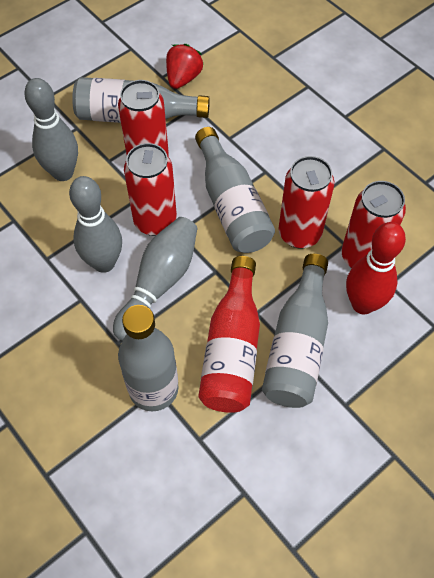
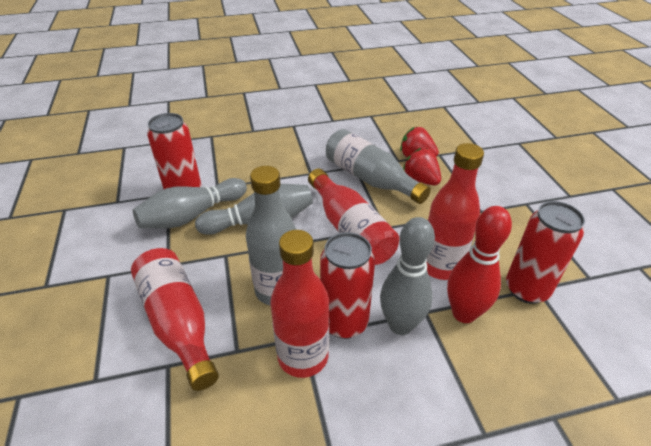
grey bottle: [72,77,210,123] [118,305,179,411] [195,127,275,253] [262,254,328,408] = 4 -> [246,166,296,306] [326,129,431,204] = 2
red bottle: [198,256,260,413] = 1 -> [131,248,219,391] [270,230,329,378] [308,168,399,265] [426,143,484,280] = 4
red can: [118,80,169,157] [124,143,177,236] [279,156,334,249] [342,181,406,268] = 4 -> [147,113,201,189] [320,232,375,339] [506,201,585,304] = 3
red strawberry: [166,44,203,89] = 1 -> [400,127,439,157] [403,148,441,185] = 2

